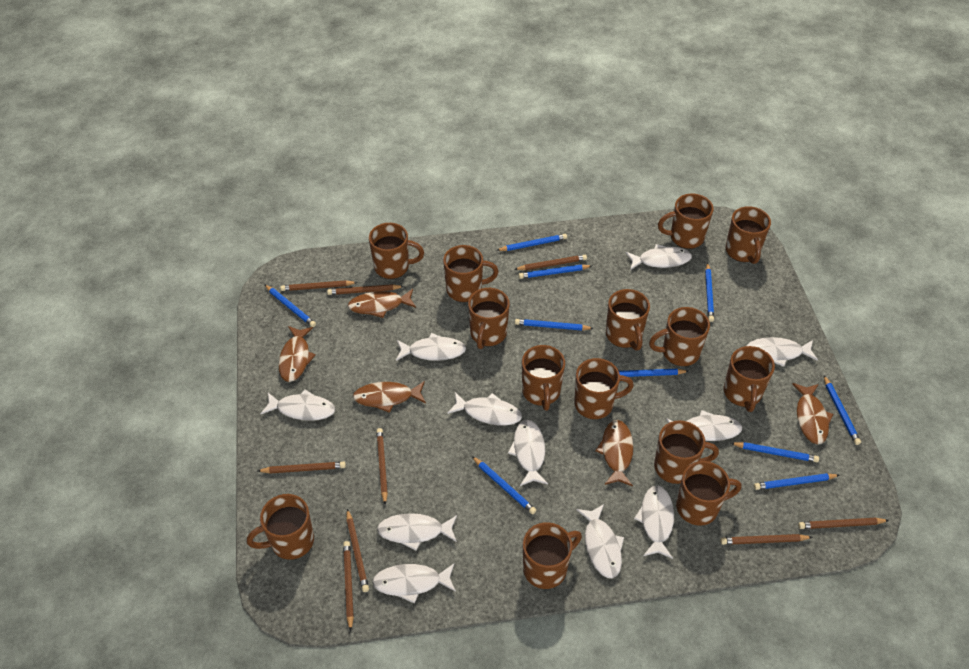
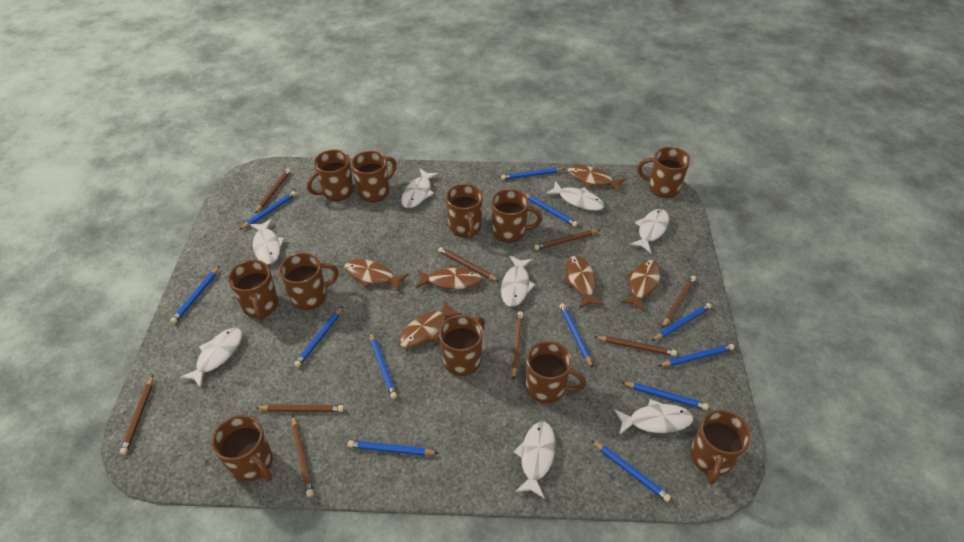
blue pencil: [264,284,316,327] [472,456,536,514] [496,234,567,251] [515,319,594,331] [519,265,592,279] [619,369,689,377] [705,263,714,322] [731,442,819,462] [754,473,840,490] [824,376,861,445] = 10 -> [170,266,220,324] [239,191,296,230] [294,306,343,367] [348,440,439,456] [370,332,397,399] [501,168,565,180] [524,193,578,227] [559,303,593,368] [591,440,671,502] [621,382,709,410] [652,303,711,341] [658,344,734,367] = 12
brown fish: [278,326,316,382] [348,289,416,318] [353,381,426,413] [595,420,633,486] [792,383,833,444] = 5 -> [344,259,409,291] [399,301,462,347] [416,264,482,289] [564,256,604,308] [568,165,626,192] [620,260,661,311] = 6
brown mug: [247,494,314,560] [369,223,424,279] [443,245,499,302] [468,288,510,349] [522,345,565,411] [523,522,582,589] [574,358,634,419] [606,289,650,351] [649,307,710,366] [654,420,719,484] [658,194,714,249] [676,461,741,526] [724,346,775,412] [726,206,771,264] = 14 -> [212,415,273,482] [228,260,279,320] [279,252,339,310] [307,149,354,201] [351,151,396,202] [439,315,485,376] [446,184,483,238] [491,189,542,243] [526,341,586,404] [637,147,690,198] [690,410,751,485] = 11
white fish: [261,389,335,421] [372,564,456,604] [377,513,457,551] [396,333,466,361] [447,392,522,425] [508,420,548,486] [576,504,624,578] [626,244,692,270] [634,485,674,559] [666,410,742,441] [746,337,818,367] = 11 -> [180,328,242,388] [250,219,285,265] [401,169,439,208] [501,256,536,307] [514,421,556,499] [545,181,604,211] [614,399,693,435] [629,209,669,253] = 8

